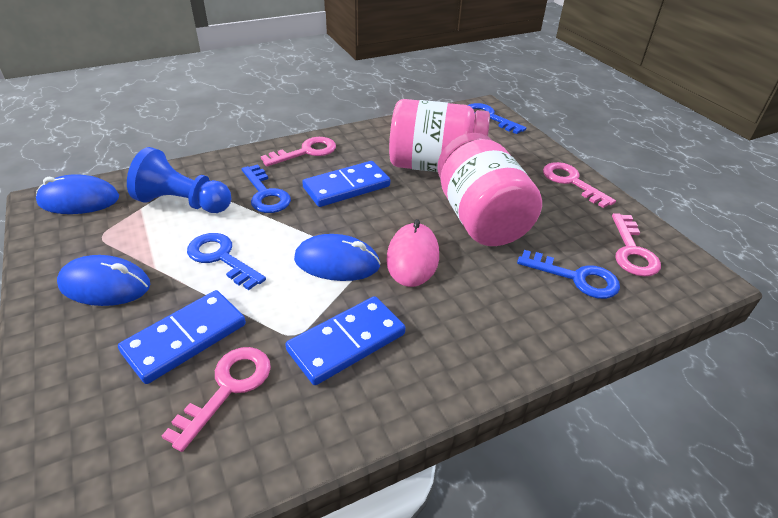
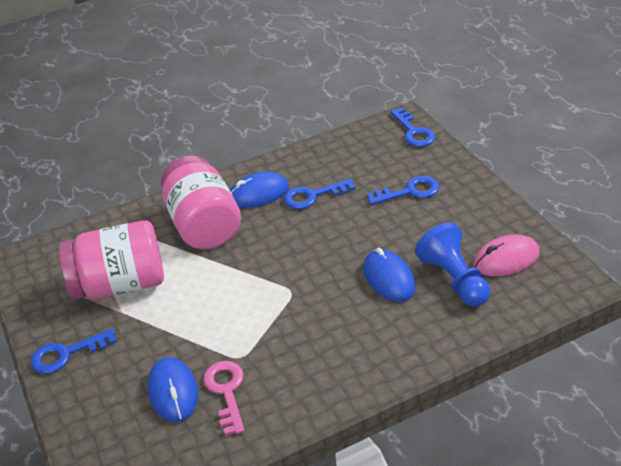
blue domino: [118,290,246,384] [285,296,406,385] [302,161,390,207] = 3 -> none = 0
pink key: [162,347,271,452] [261,137,336,166] [543,162,616,208] [612,213,661,277] = 4 -> [203,361,245,436] = 1

